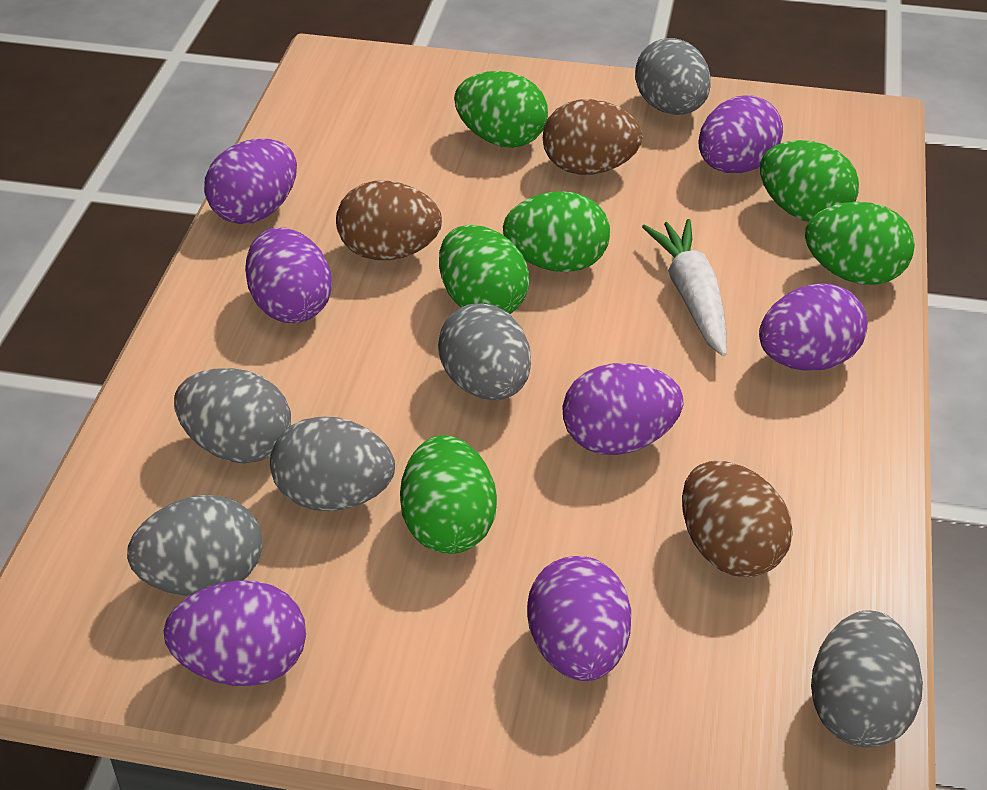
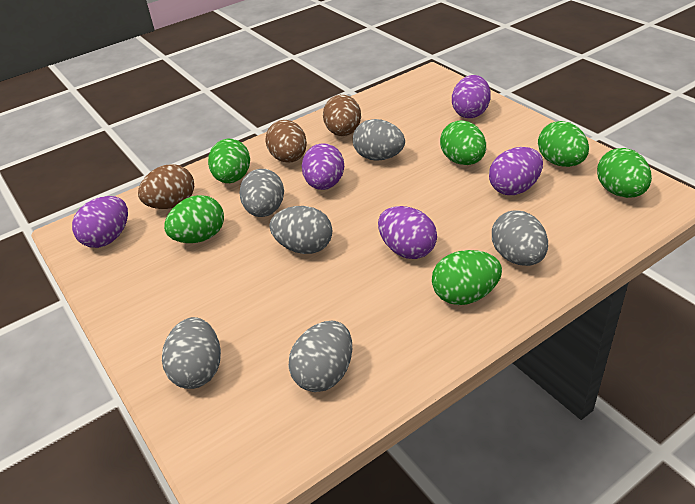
purple egg: [164,580,306,686] [204,139,297,224] [245,227,332,323] [527,556,631,681] [562,363,683,455] [698,95,783,173] [759,283,868,371] = 7 -> [72,196,128,248] [302,143,344,190] [378,206,437,259] [452,75,491,118] [489,147,543,195] = 5
white carrot: [642,219,727,356] = 1 -> none = 0

